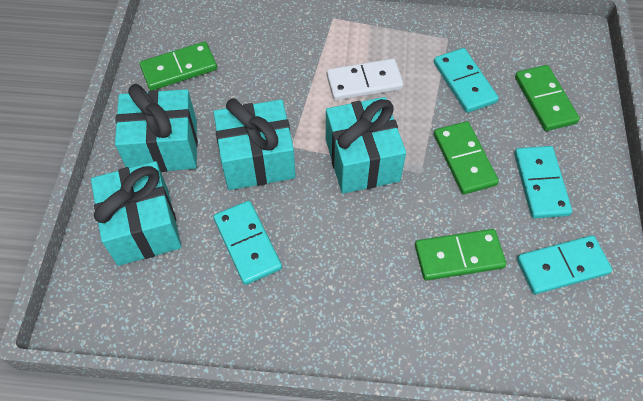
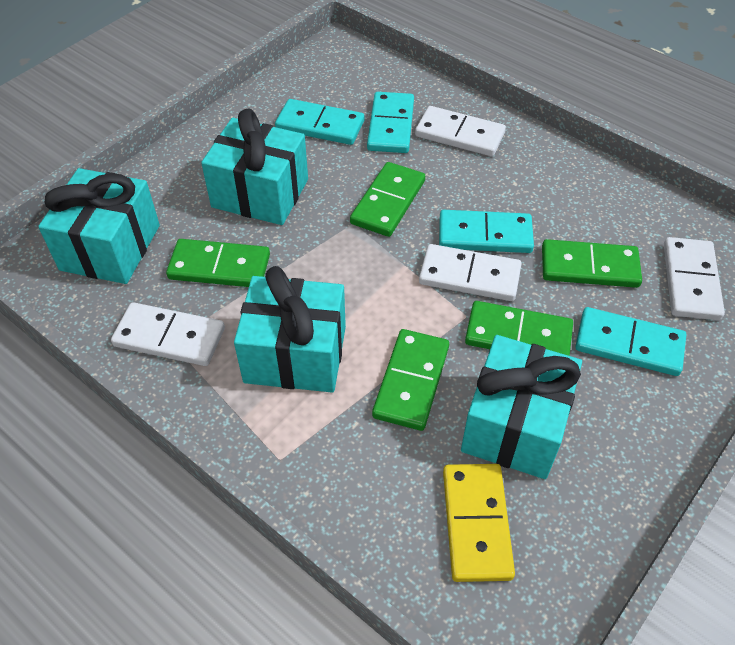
green domino: [140,42,217,91] [415,229,507,281] [434,121,499,194] [515,65,580,131] = 4 -> [166,239,270,287] [350,162,425,237] [372,329,449,431] [465,301,573,356] [542,239,642,288] = 5
white domino: [326,59,404,100] = 1 -> [111,302,225,366] [415,106,506,156] [419,244,521,301] [664,237,725,320] = 4
yellow domino: none = 0 -> [443,464,515,582] = 1

